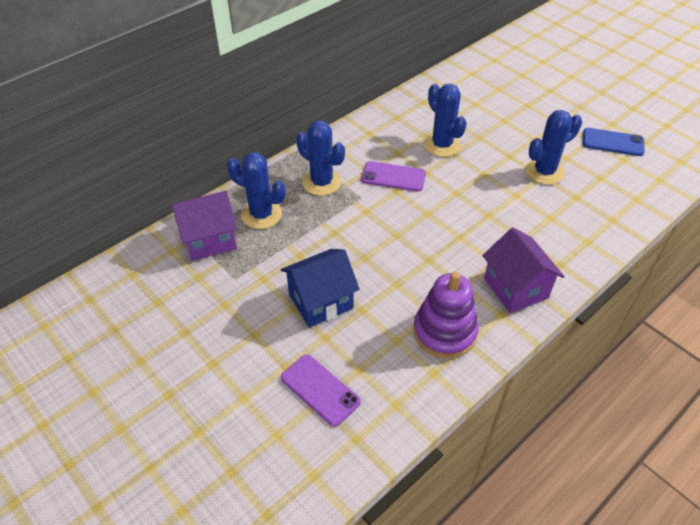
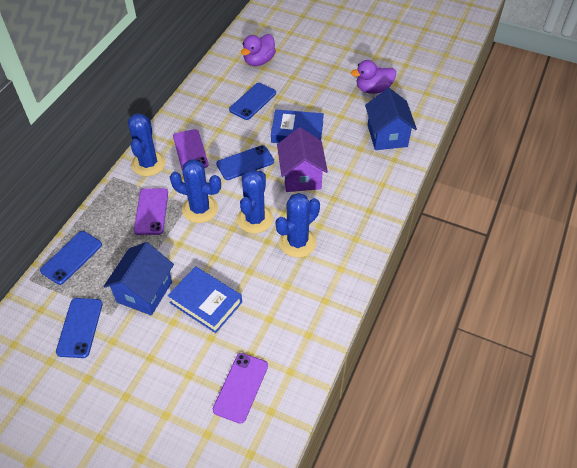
blue book: none = 0 -> [168,266,242,333] [271,109,324,143] = 2
blue house: [281,249,360,328] = 1 -> [103,242,174,315] [365,88,417,150] = 2
blue phone: [583,128,645,156] = 1 -> [40,231,102,285] [56,298,103,358] [216,145,274,180] [229,83,276,120] = 4
purple duck: none = 0 -> [241,34,276,66] [351,60,396,94] = 2
purple house: [172,191,237,261] [482,227,564,313] = 2 -> [277,127,328,192] = 1
purple phone: [281,354,361,427] [361,161,426,192] = 2 -> [134,188,168,235] [173,129,208,171] [213,353,268,424] = 3
purple stacking toy: [413,271,479,359] = 1 -> none = 0

